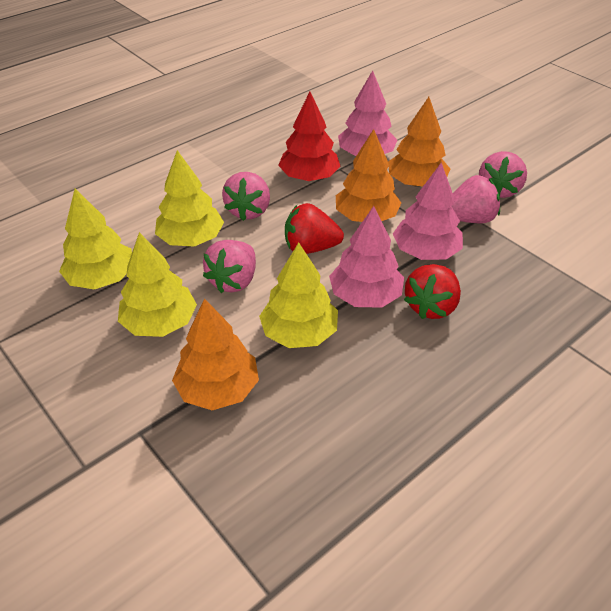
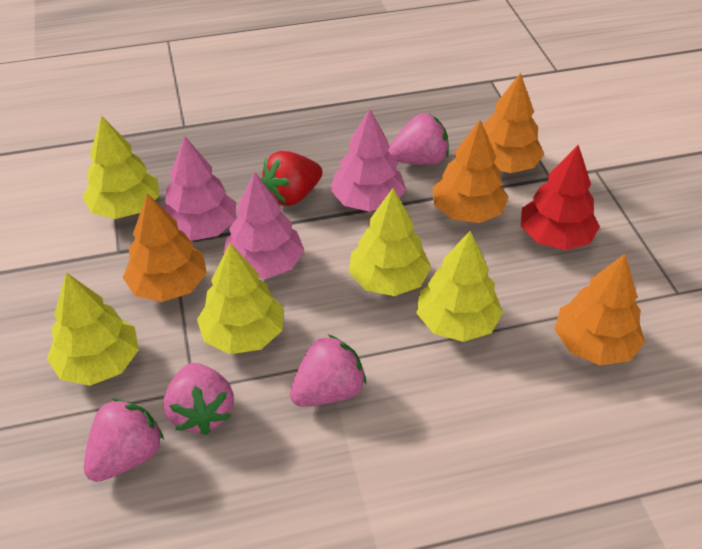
orange tree: [172,299,259,410] [336,129,401,222] [388,97,450,187] = 3 -> [123,193,207,302] [433,120,508,223] [483,73,544,173] [555,254,645,365] = 4
red strawberry: [285,203,344,254] [404,264,461,319] = 2 -> [261,151,323,206] = 1
yellow tree: [59,189,132,289] [118,232,197,337] [155,150,224,247] [259,242,338,348] = 4 -> [47,272,139,386] [82,115,159,219] [197,243,284,354] [349,188,431,296] [417,231,503,342] = 5

